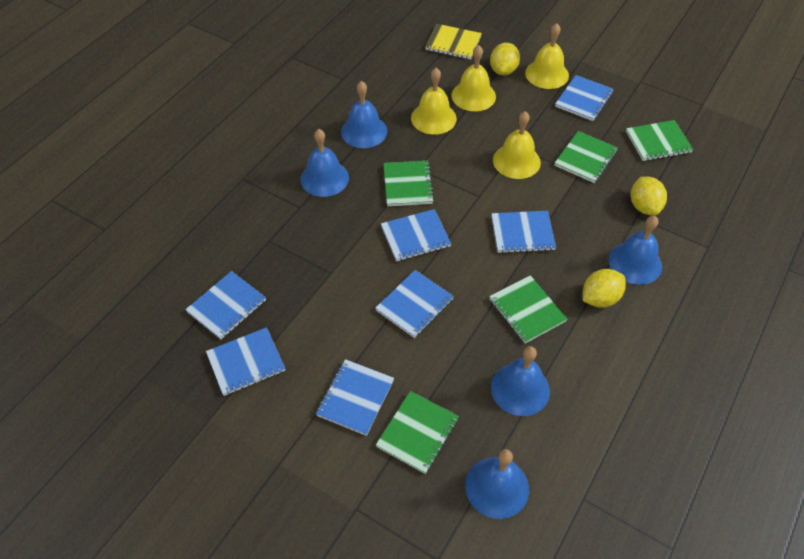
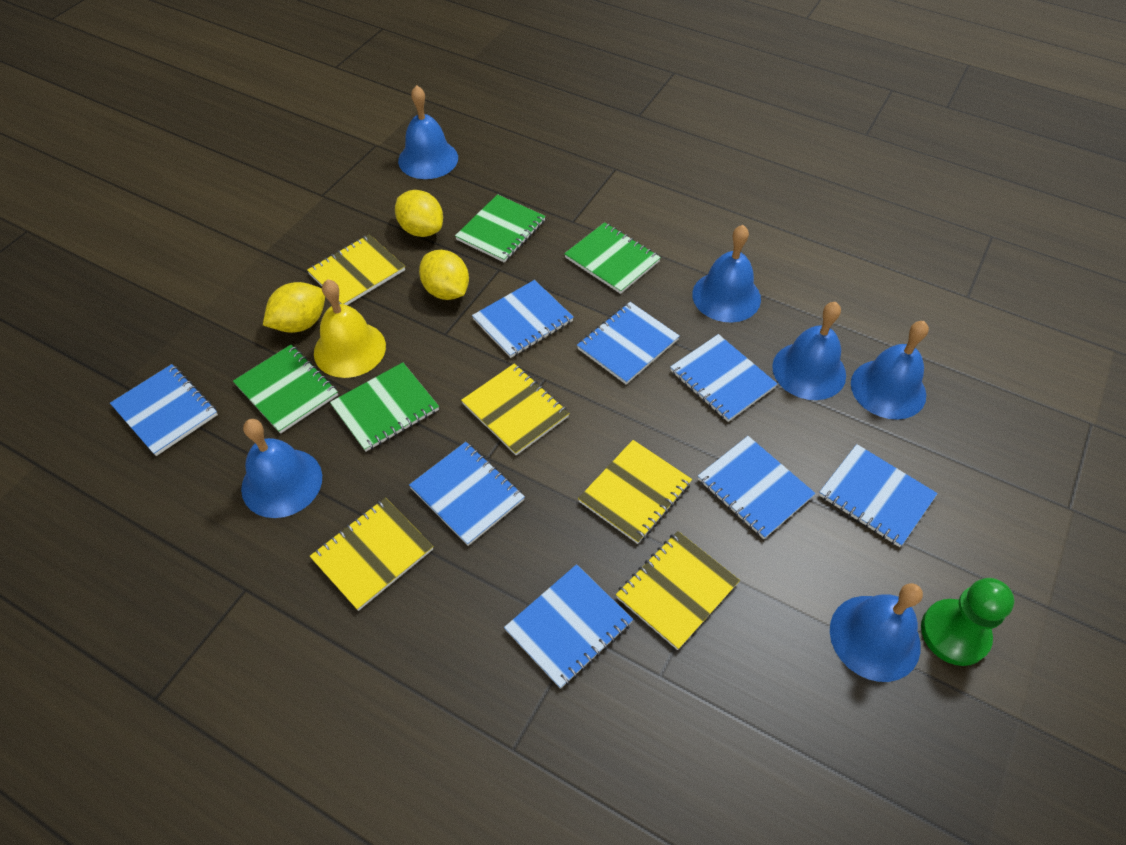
blue bell: [300,129,349,197] [341,81,387,148] [465,449,529,519] [491,346,550,416] [609,216,662,285] = 5 -> [241,419,322,518] [398,85,458,179] [692,225,761,323] [772,302,846,400] [830,583,923,682] [851,321,929,420] = 6
blue notebook: [185,271,266,339] [206,327,285,396] [316,359,394,436] [375,270,454,338] [381,209,451,261] [491,211,556,253] [555,75,614,121] = 7 -> [110,364,218,456] [409,442,525,546] [472,280,574,358] [504,564,633,689] [577,302,680,384] [670,334,777,422] [698,436,816,539] [819,444,938,547] = 8
green notebook: [376,391,459,474] [383,161,434,206] [489,275,567,343] [554,131,618,183] [626,120,693,161] = 5 -> [233,345,338,434] [330,362,439,452] [455,194,546,262] [564,222,661,294] = 4
green pawn: none = 0 -> [921,578,1014,666] = 1
yellow bell: [411,68,457,135] [451,45,496,111] [493,111,541,179] [525,23,569,89] = 4 -> [314,279,386,378] = 1
yellow notebook: [426,24,482,59] = 1 -> [307,234,405,305] [310,498,434,611] [461,363,569,455] [578,440,692,544] [616,531,740,650] = 5

